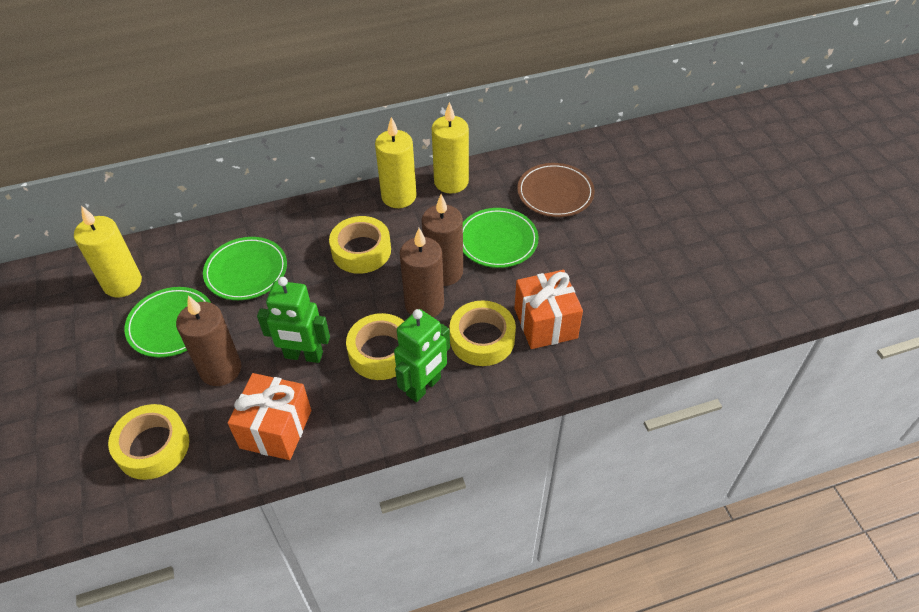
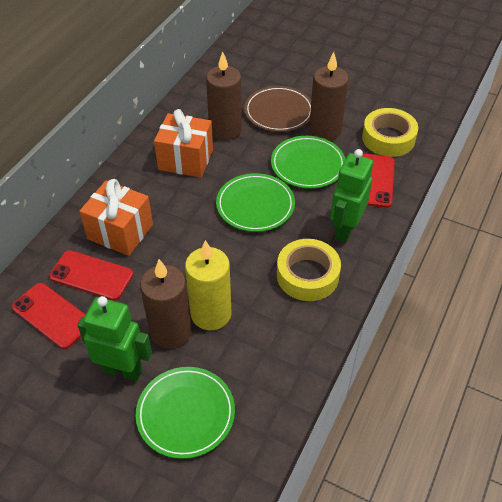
red phone: none = 0 -> [12,283,86,349] [49,250,133,301] [362,154,395,208] = 3
yellow candle: [74,206,142,297] [375,117,417,208] [432,102,469,193] = 3 -> [185,240,231,330] = 1
yellow tape: [108,404,189,480] [329,216,391,274] [346,313,404,380] [450,300,516,366] = 4 -> [277,239,341,301] [362,108,418,157] = 2

